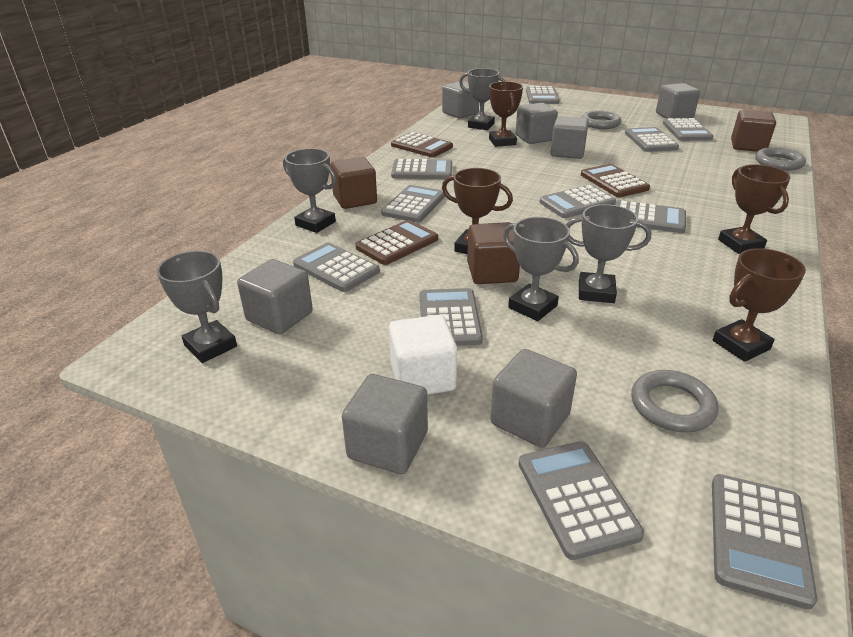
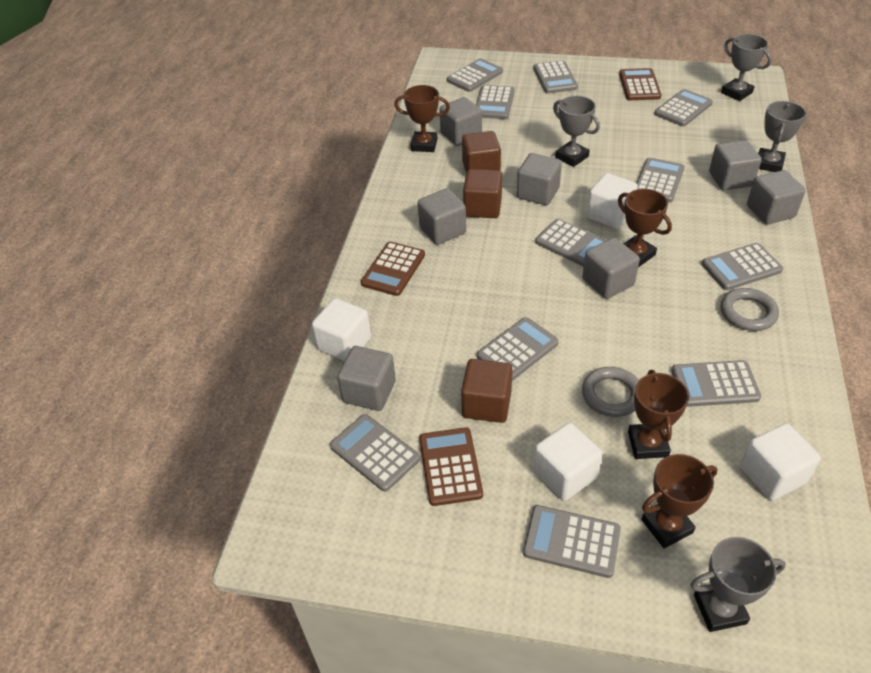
grey ring: [582,111,621,129] [631,370,719,433] [755,147,806,171] = 3 -> [582,367,639,417] [721,288,779,331] = 2
grey trophy: [157,251,237,363] [283,148,337,233] [459,68,505,130] [503,217,579,321] [566,204,651,303] = 5 -> [553,96,600,167] [690,537,786,632] [721,34,772,101] [758,101,806,172] = 4
white cube: [389,315,457,395] = 1 -> [312,298,371,361] [533,423,602,501] [587,173,638,229] [740,423,821,500] = 4

